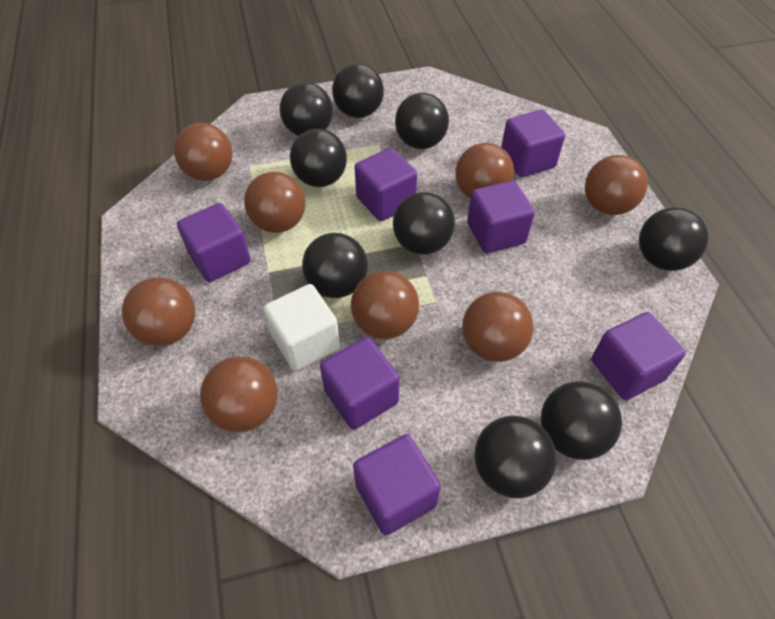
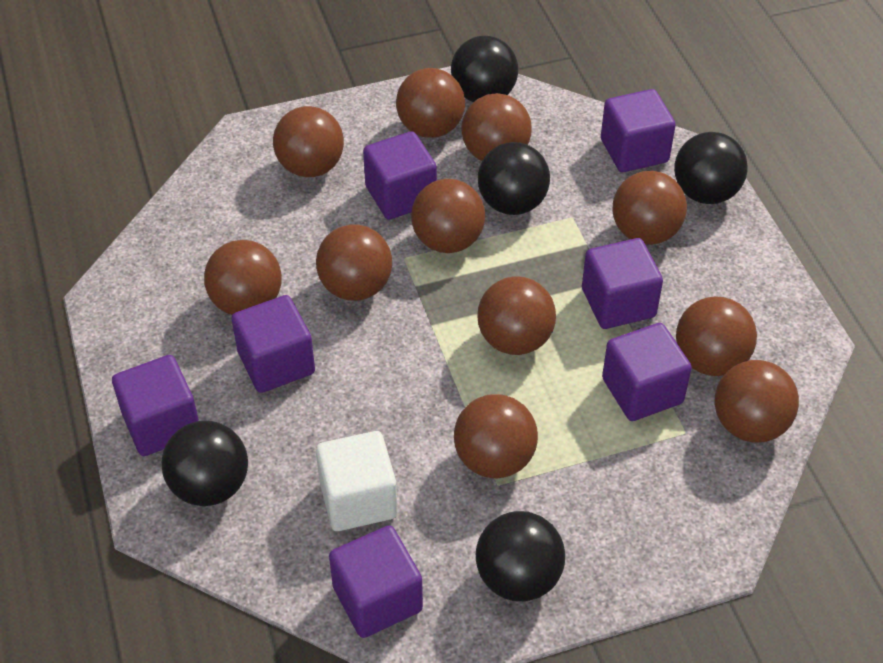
black ball: [280,82,333,136] [290,129,347,187] [302,233,368,298] [332,63,384,118] [393,192,455,255] [395,93,449,149] [474,415,557,498] [541,381,622,460] [639,207,709,271] = 9 -> [162,421,248,506] [451,35,518,102] [476,511,565,601] [478,142,550,215] [674,132,748,204] = 5
brown ball: [122,277,195,346] [174,123,233,181] [200,356,278,432] [244,172,306,233] [351,271,419,339] [455,143,514,199] [462,292,534,362] [585,155,648,215] = 8 -> [204,240,282,315] [273,106,344,177] [316,225,392,301] [396,68,465,138] [411,179,485,253] [454,394,538,478] [461,93,532,161] [477,276,556,355] [613,171,687,245] [676,296,757,376] [715,360,799,442] = 11

